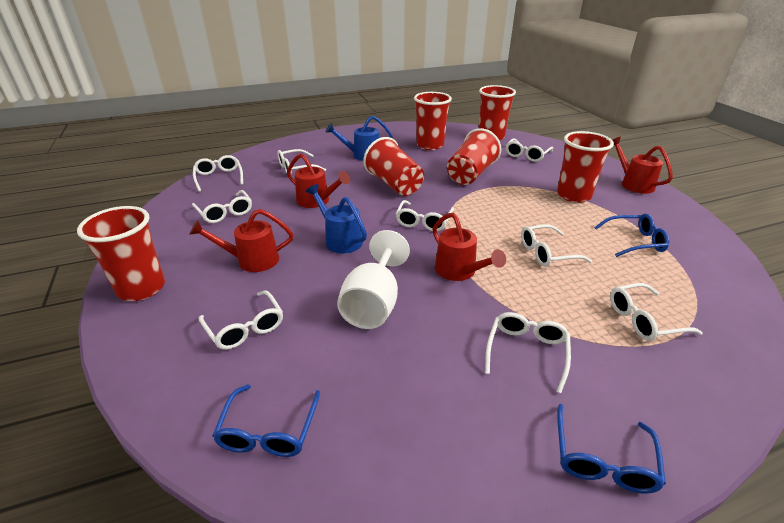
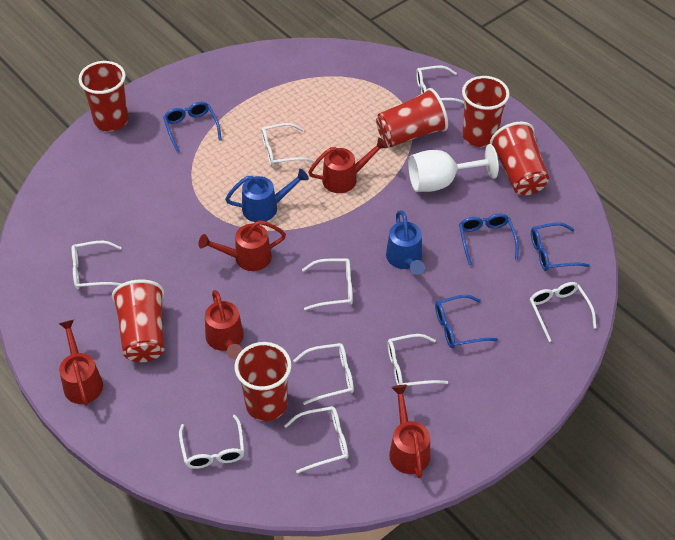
blue glasses: [212,384,320,457] [557,404,666,494] [594,213,669,257] = 3 -> [163,102,222,152] [435,295,498,348] [459,214,519,266] [531,222,590,271] = 4
red watering can: [189,209,293,272] [287,153,350,208] [433,213,506,281] [612,137,673,194] = 4 -> [59,320,103,406] [198,220,286,271] [205,290,244,359] [308,137,388,193] [389,385,430,478] = 5

